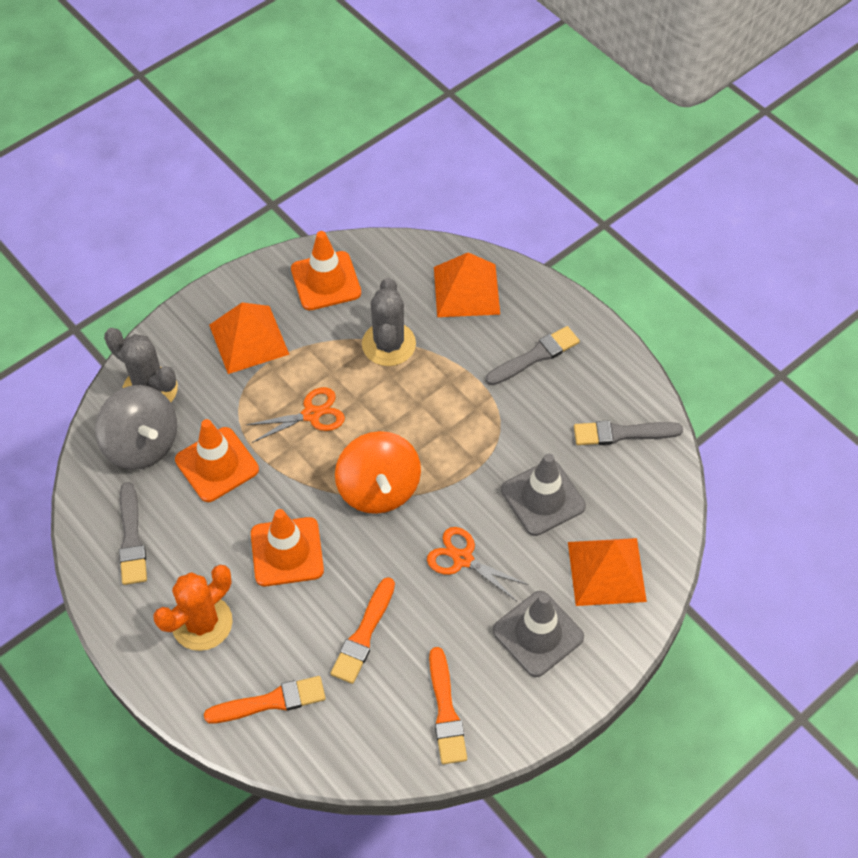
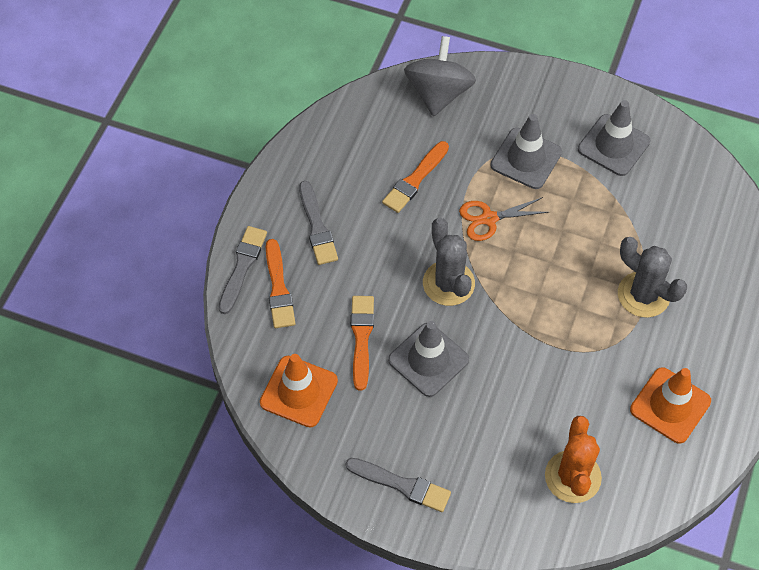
grey traffic cone: [493,591,584,677] [501,453,586,536] = 2 -> [388,321,469,397] [490,114,562,189] [578,100,650,176] = 3
orange pyramid: [209,302,290,374] [434,252,500,317] [568,538,647,606] = 3 -> none = 0
orange scissors: [246,387,345,443] [427,527,529,601] = 2 -> [459,197,549,241] = 1
orange spinning top: [335,431,421,514] = 1 -> none = 0
orange traffic cone: [175,419,259,502] [251,509,324,586] [291,231,361,310] = 3 -> [260,354,338,427] [630,367,711,444] = 2

